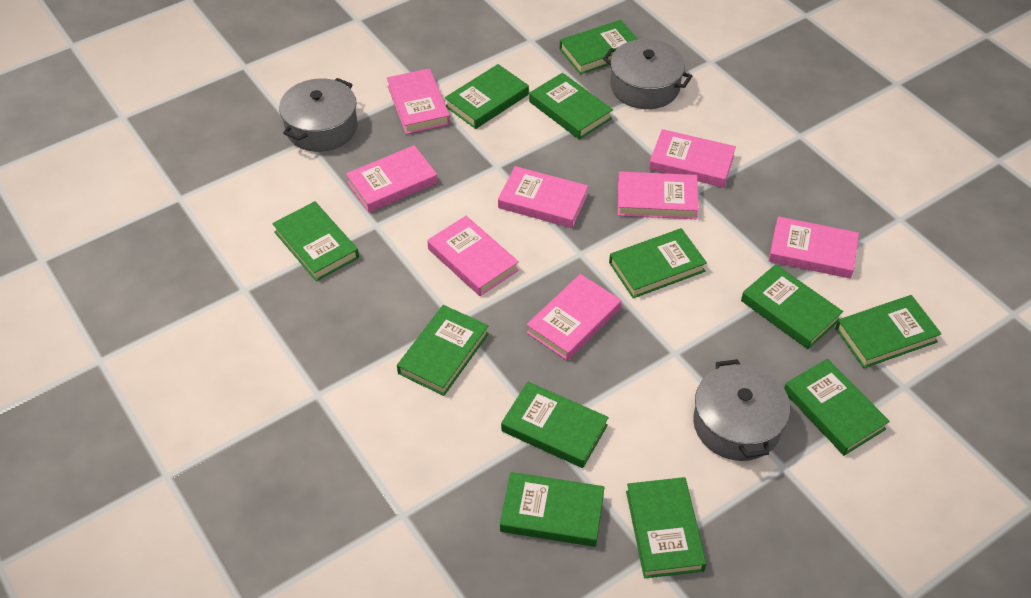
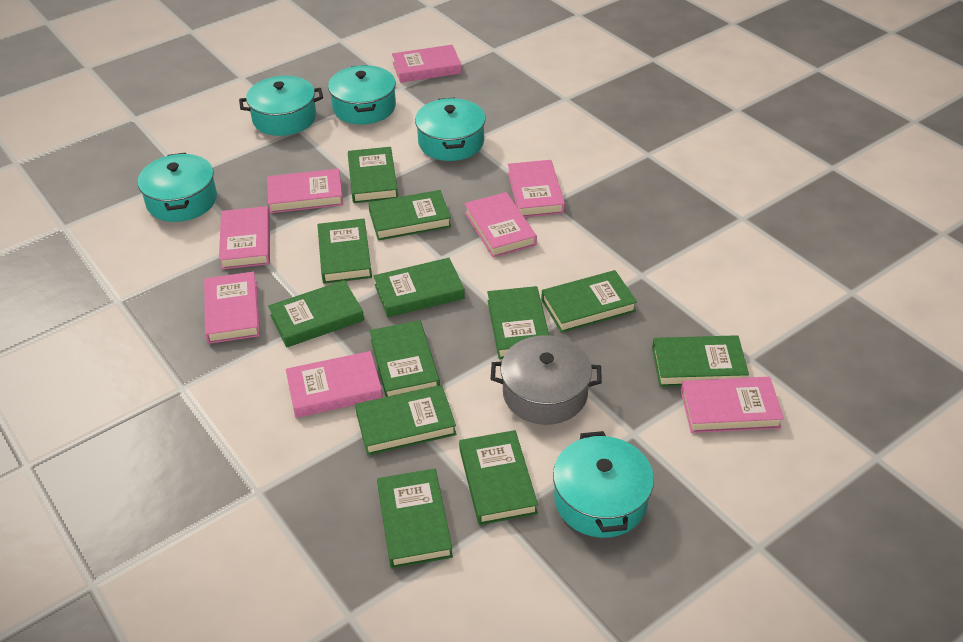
grey pot: [279,78,358,152] [603,39,692,109] [693,359,790,461] = 3 -> [491,335,602,425] = 1
turquoise pot: none = 0 -> [137,153,217,222] [239,76,323,136] [328,65,396,125] [415,98,486,161] [553,431,654,538] = 5

